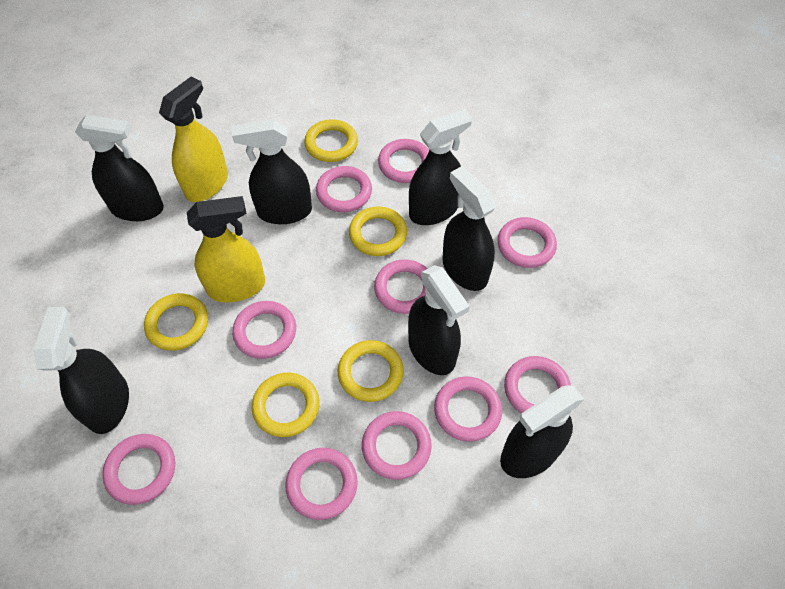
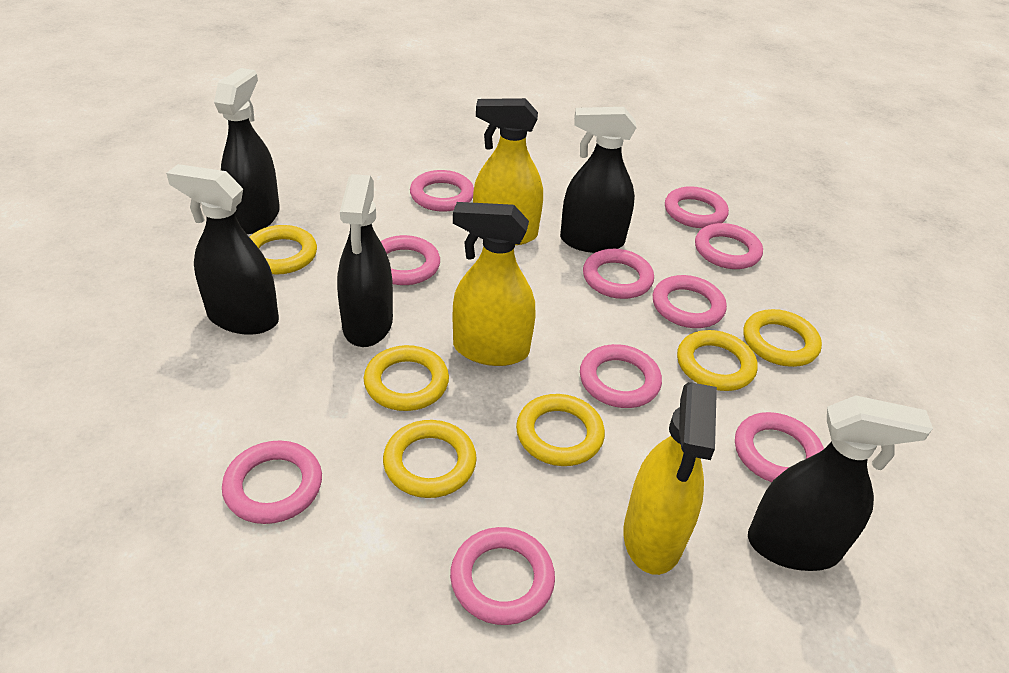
black spray bottle: [34,307,129,434] [75,114,164,221] [232,119,312,224] [408,265,470,375] [409,109,472,225] [443,166,496,291] [500,385,584,478] = 7 -> [166,164,279,335] [214,68,280,234] [337,174,393,347] [560,107,636,253] [748,395,933,571] = 5
yellow ring: [144,293,208,351] [252,373,319,437] [304,119,358,162] [338,340,404,402] [349,206,407,256] = 5 -> [250,225,317,275] [364,345,449,411] [383,420,477,498] [516,394,605,466] [677,330,758,391] [744,309,822,367] = 6
yellow spray bottle: [159,77,228,202] [187,196,265,302] = 2 -> [453,202,535,366] [473,98,543,245] [624,382,717,575] = 3

